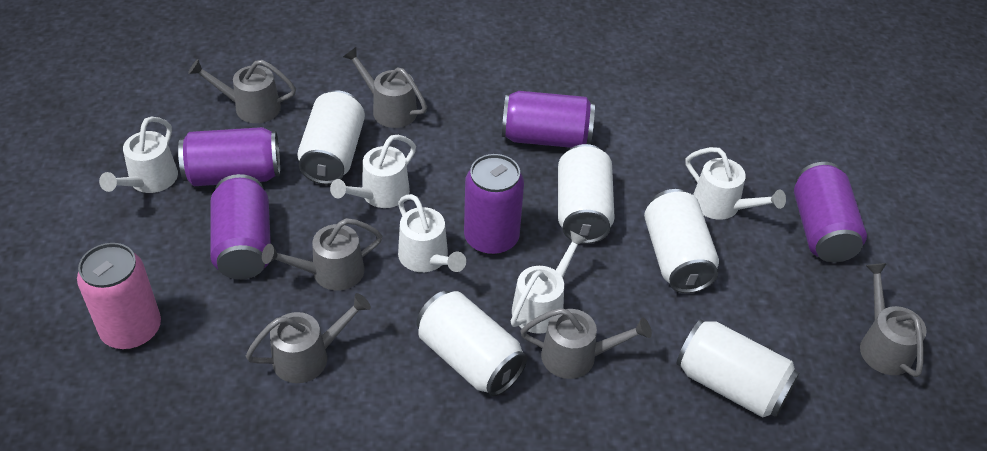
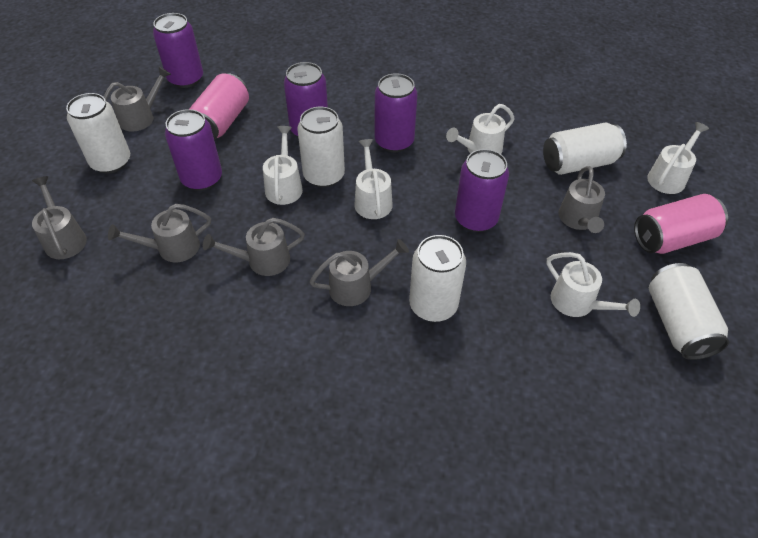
pink can: [77,243,161,350] = 1 -> [190,74,249,140] [634,194,728,254] = 2

